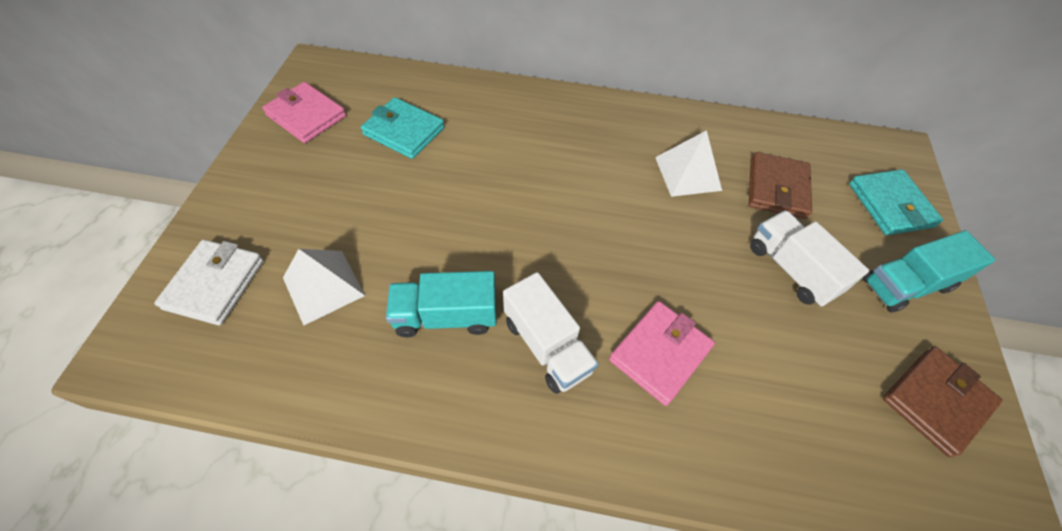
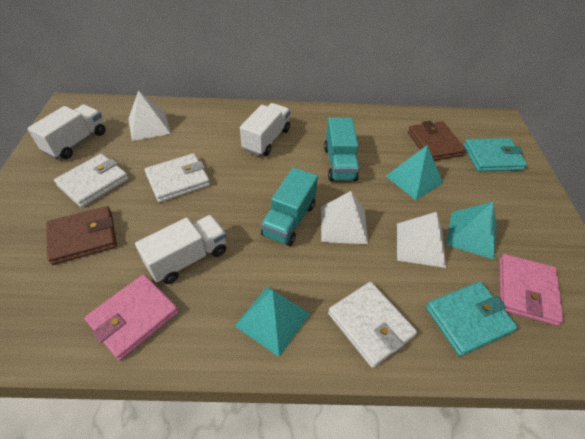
turquoise pyramid: none = 0 -> [235,287,310,357] [386,145,443,200] [446,202,497,260] = 3
white pyramid: [283,249,365,326] [655,130,722,197] = 2 -> [128,90,171,141] [321,191,368,244] [397,212,446,268] = 3
white truck: [503,272,599,394] [750,210,869,307] = 2 -> [27,104,106,159] [135,215,227,284] [240,103,290,156] = 3
white wallet: [154,240,264,325] = 1 -> [54,154,129,208] [145,153,210,202] [328,282,417,368] = 3

